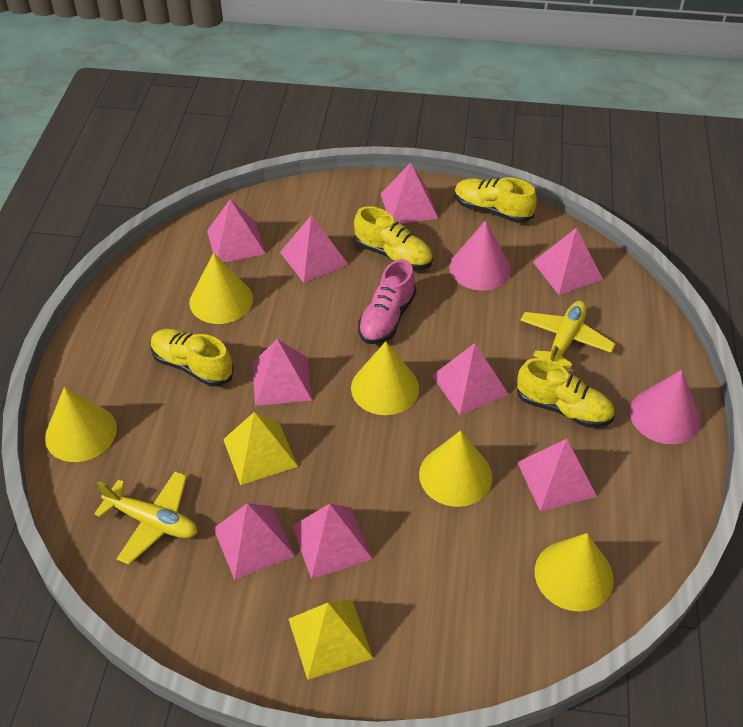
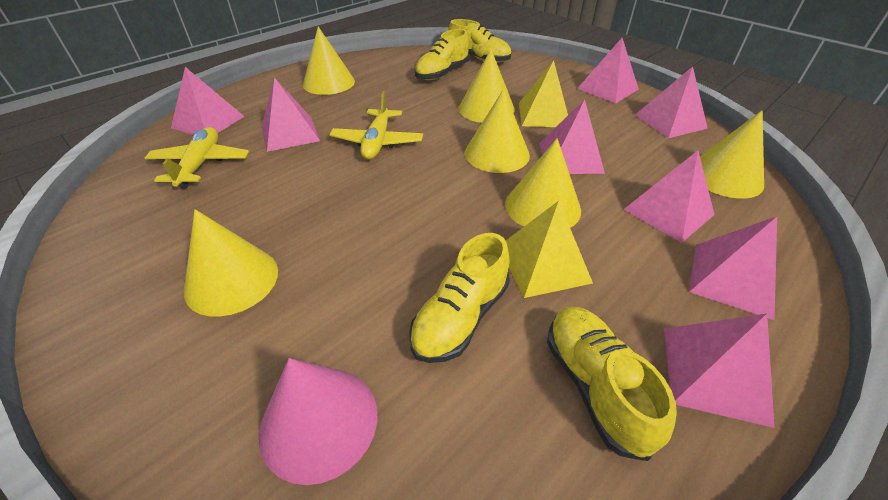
pink cone: [449,220,511,290] [630,370,701,444] = 2 -> [259,358,377,485] = 1
pink pyramid: [207,199,266,262] [213,503,295,580] [252,339,312,406] [280,215,348,283] [292,503,372,579] [381,163,438,224] [432,343,509,415] [517,439,597,511] [533,228,603,295] = 9 -> [171,67,245,135] [261,77,320,152] [539,99,605,174] [577,38,639,103] [623,151,715,243] [635,66,708,138] [664,314,775,428] [689,216,777,320] = 8
pink shoe: [358,259,416,344] = 1 -> none = 0
yellow cone: [45,387,117,462] [189,253,253,324] [351,342,419,415] [419,431,492,507] [535,533,614,612] = 5 -> [184,209,278,317] [303,27,355,95] [458,49,515,123] [465,89,530,173] [505,138,581,228] [700,110,764,199] = 6

